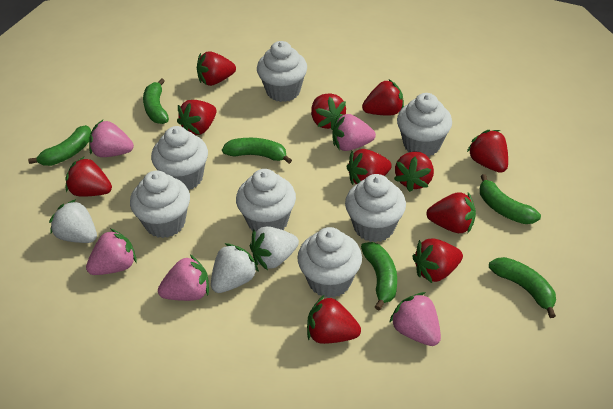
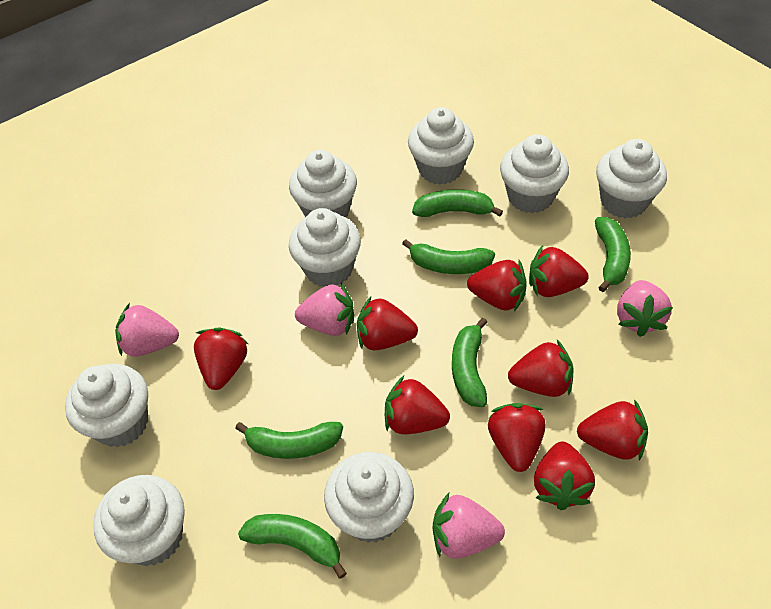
pink strawberry: [86,229,137,275] [89,120,134,157] [158,255,209,301] [333,114,376,151] [389,292,441,346] = 5 -> [115,303,179,357] [295,283,354,336] [433,493,505,559] [617,280,673,337] = 4
red strawberry: [65,156,112,197] [177,100,217,135] [197,51,236,86] [307,295,361,344] [311,93,346,130] [346,149,392,185] [362,80,404,116] [394,152,434,192] [412,239,463,283] [427,192,476,233] [467,130,508,173] = 11 -> [194,328,248,390] [357,297,418,350] [385,376,450,434] [467,260,527,312] [488,403,546,472] [508,340,574,397] [529,245,589,297] [534,442,595,510] [577,399,648,460] = 9
white cupcake: [130,171,190,238] [151,126,208,190] [236,169,296,232] [257,41,307,102] [297,227,362,298] [345,174,406,242] [397,93,452,157] = 7 -> [65,364,148,447] [93,475,185,566] [289,150,357,217] [289,208,361,287] [324,452,414,543] [408,107,474,185] [500,134,569,213] [596,139,667,218] = 8
white strawberry: [49,199,97,243] [211,243,259,293] [250,226,299,270] = 3 -> none = 0

